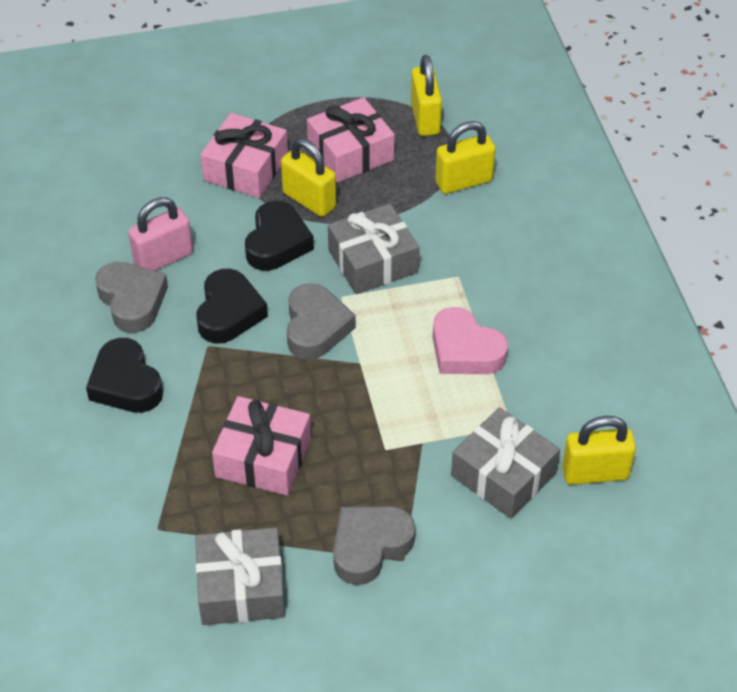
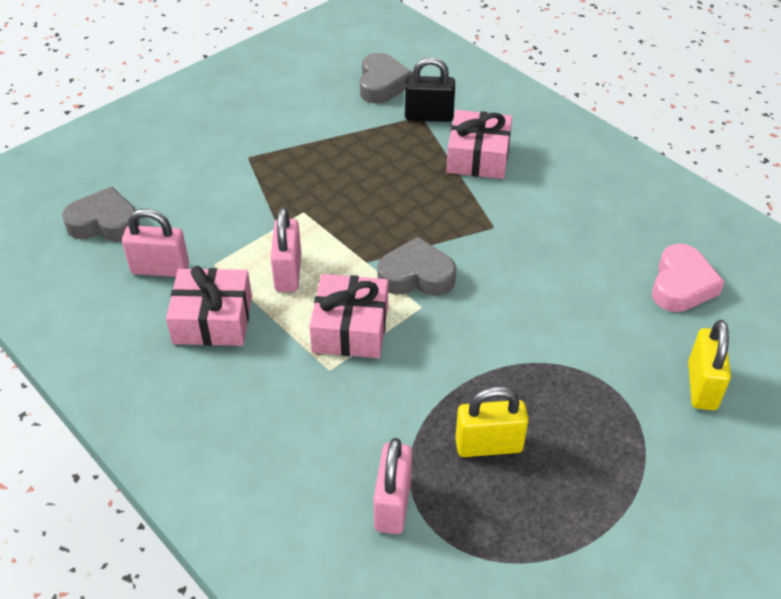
black heart: [86,338,163,413] [196,269,268,344] [245,201,314,271] = 3 -> none = 0
black padlock: none = 0 -> [405,57,455,122] = 1
grey gift: [195,527,285,625] [328,204,419,294] [451,407,560,519] = 3 -> none = 0
pink padlock: [128,197,193,271] = 1 -> [122,208,189,277] [270,208,301,292] [373,438,412,534] = 3
yellow padlock: [281,138,336,217] [411,55,442,136] [435,121,496,194] [562,416,636,485] = 4 -> [455,386,529,457] [688,320,731,410] = 2

